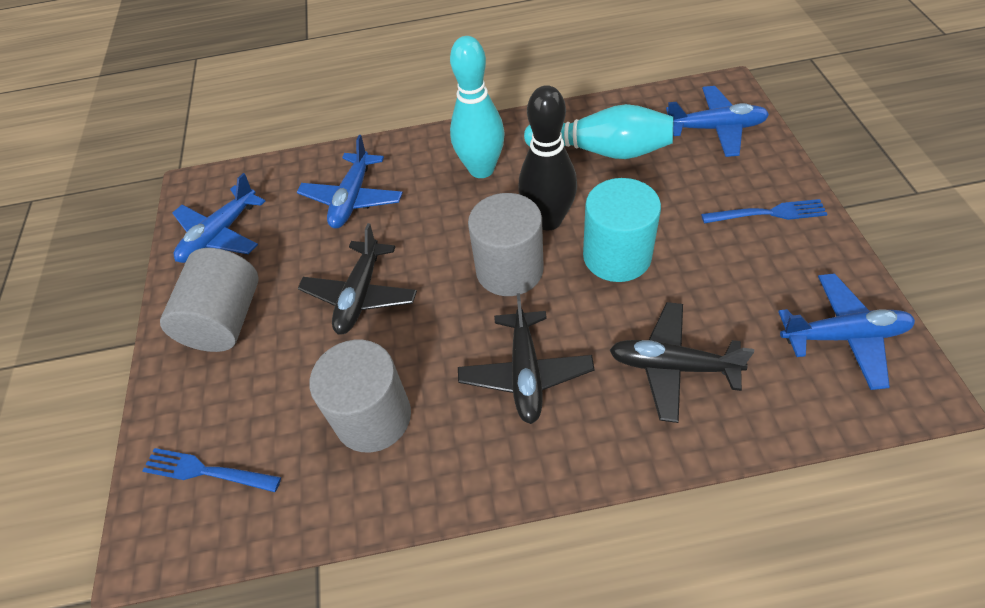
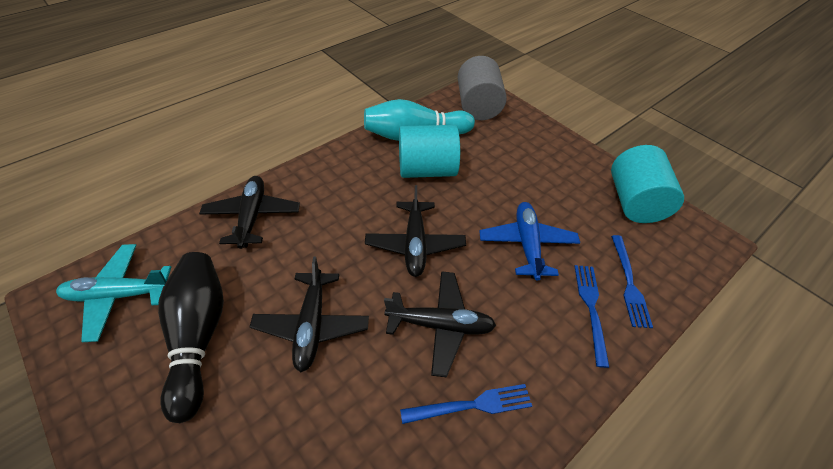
black plane: [298,223,417,335] [458,293,595,424] [610,302,754,423] = 3 -> [199,176,300,249] [250,256,369,372] [365,185,466,277] [384,271,496,377] = 4
blue fork: [142,448,281,492] [701,199,827,223] = 2 -> [400,384,532,424] [574,265,609,368] [611,235,653,328] = 3
blue plane: [172,173,265,263] [297,135,403,228] [666,86,769,157] [778,273,915,390] = 4 -> [479,202,580,281] = 1
grey cylinder: [160,248,259,352] [309,340,411,452] [468,193,544,296] = 3 -> [458,56,507,120] = 1
turquoise bowling pin: [450,36,505,178] [524,104,673,159] = 2 -> [364,99,475,141] = 1
turquoise cylinder: [583,178,661,282] = 1 -> [399,125,460,178] [611,145,684,223] = 2
turquoise plane: none = 0 -> [56,244,171,342] = 1

